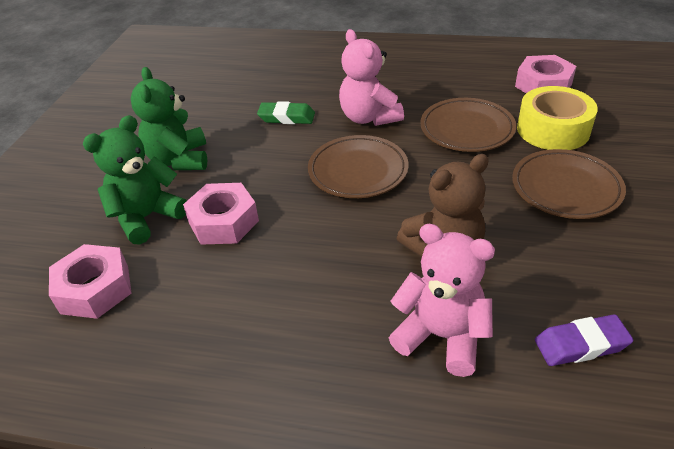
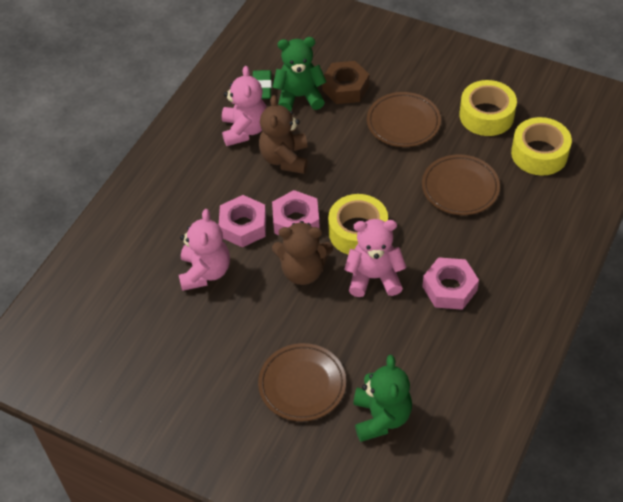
brown nut: none = 0 -> [322,61,369,104] = 1
brown teddy bear: [397,154,489,257] = 1 -> [259,95,308,174] [272,221,333,285] = 2
pink teddy bear: [339,29,404,126] [389,224,495,377] = 2 -> [179,209,230,291] [222,66,266,146] [344,219,407,297] = 3
purple eraser: [535,315,633,366] = 1 -> none = 0
yellow tape: [517,86,598,150] = 1 -> [328,194,388,254] [459,80,517,136] [511,117,572,176] = 3

